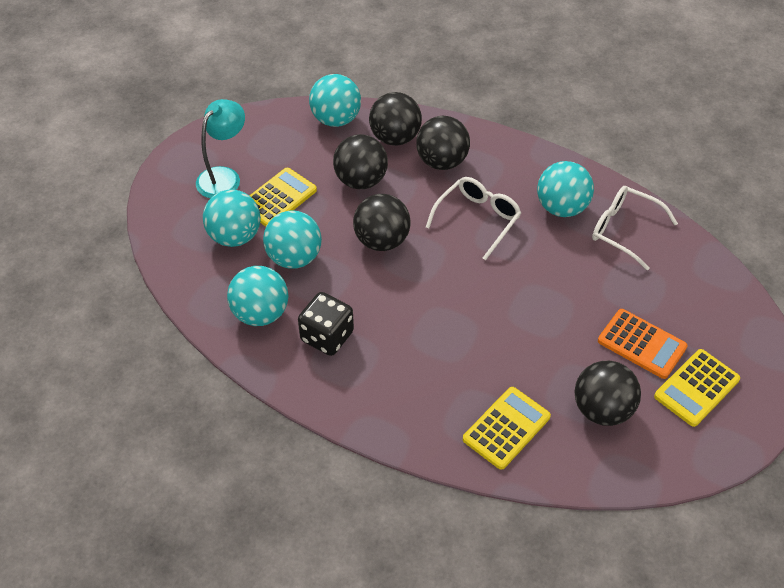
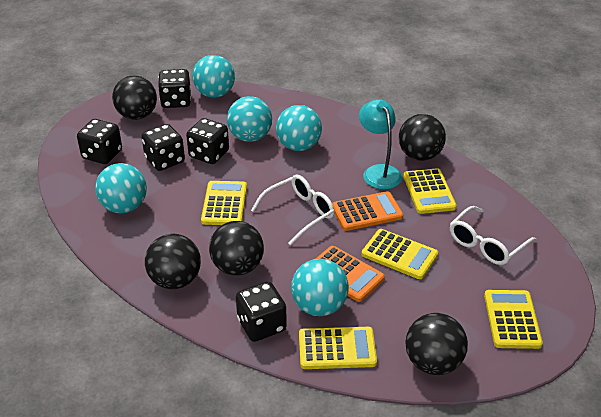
black dice: [298,292,354,356] = 1 -> [77,119,122,164] [141,124,185,171] [158,69,191,108] [186,118,229,164] [236,282,287,342] = 5
orange calculator: [598,309,688,379] = 1 -> [316,246,385,302] [332,191,403,231] = 2
yellow calculator: [249,168,317,227] [463,387,551,470] [654,349,740,427] = 3 -> [201,181,247,225] [299,327,377,369] [362,229,438,279] [403,168,457,214] [484,290,543,349] = 5

